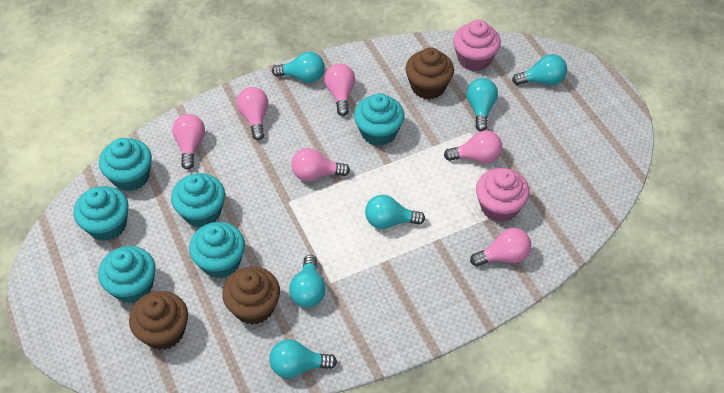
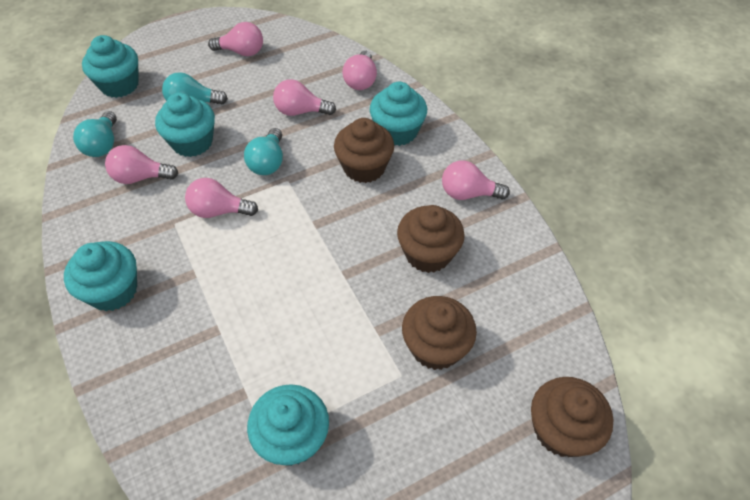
brown cupcake: [129,291,188,350] [222,266,280,325] [405,47,454,99] = 3 -> [334,118,394,183] [397,205,465,273] [402,296,477,370] [531,377,613,457] = 4
pink cupcake: [453,20,501,71] [476,168,530,222] = 2 -> none = 0
turquoise cupcake: [73,186,129,241] [98,246,156,303] [99,138,152,191] [171,173,225,227] [189,222,245,278] [354,93,405,146] = 6 -> [64,241,137,311] [82,35,139,98] [155,92,215,157] [247,384,329,466] [370,82,427,146] = 5
turquoise light bulb: [269,339,337,378] [272,52,325,83] [289,255,326,308] [365,195,425,229] [466,78,498,131] [512,54,567,85] = 6 -> [73,111,117,157] [162,72,228,105] [244,128,283,175] = 3

